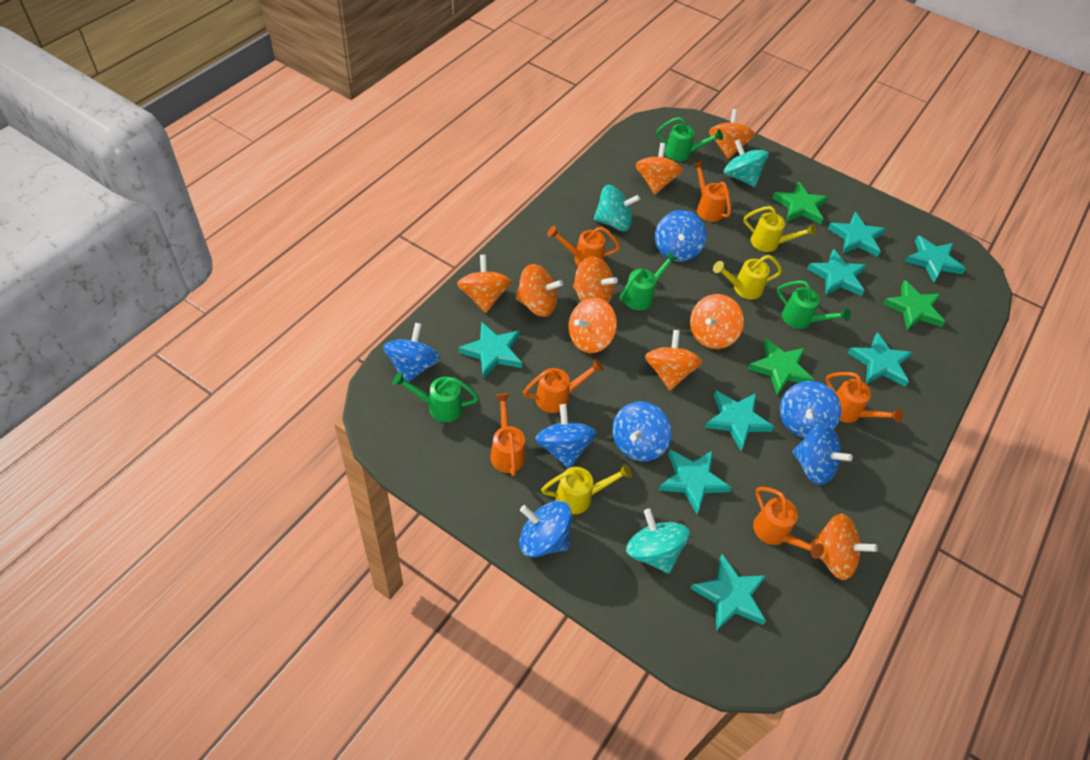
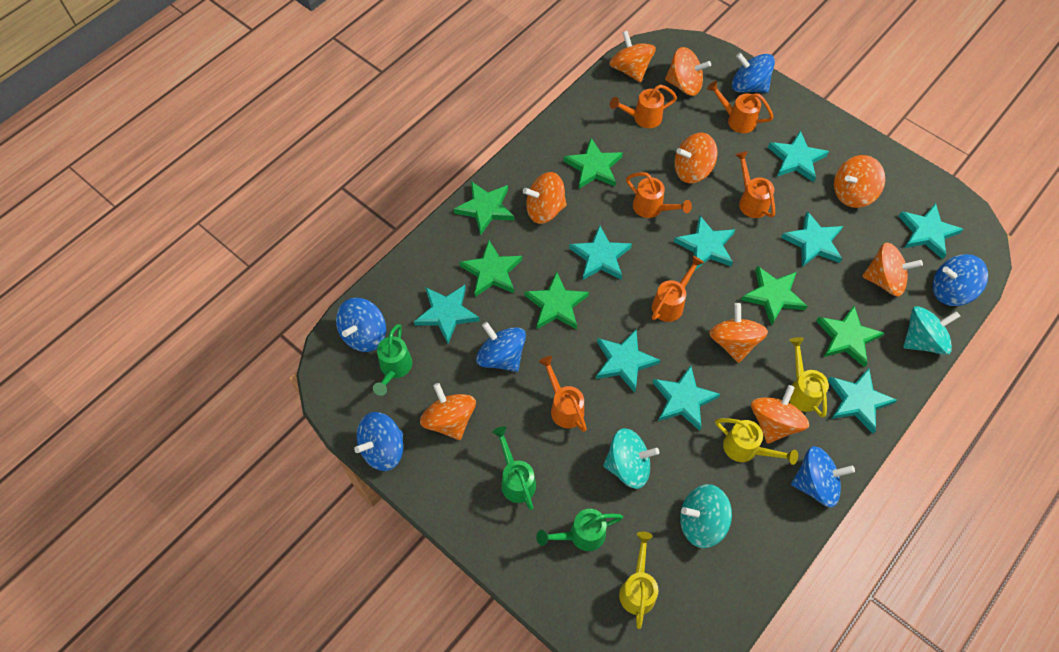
blue spinning top: [383,323,441,382] [519,501,572,557] [535,404,597,468] [612,401,672,462] [655,210,706,262] [780,381,841,438] [792,424,853,485] = 7 -> [336,297,386,352] [354,412,403,471] [476,322,526,372] [732,53,775,93] [791,446,855,507] [933,254,988,306] = 6
green star: [748,338,814,395] [772,181,828,224] [883,280,945,330] = 3 -> [454,181,514,235] [459,240,522,297] [525,272,589,329] [564,138,623,189] [741,266,807,326] [816,306,884,367] = 6
green watering can: [393,372,479,422] [620,251,678,311] [656,117,723,161] [777,280,851,329] = 4 -> [373,324,412,396] [492,426,536,510] [537,509,623,551] = 3
turquoise star: [458,321,522,379] [659,449,732,514] [690,554,767,631] [705,391,774,450] [807,249,867,296] [828,212,886,257] [848,332,913,386] [904,235,966,282] = 8 -> [414,285,480,343] [569,225,632,280] [596,330,660,393] [652,365,720,431] [674,216,735,271] [768,130,829,182] [781,211,843,267] [828,368,897,434] [899,203,963,259] = 9

